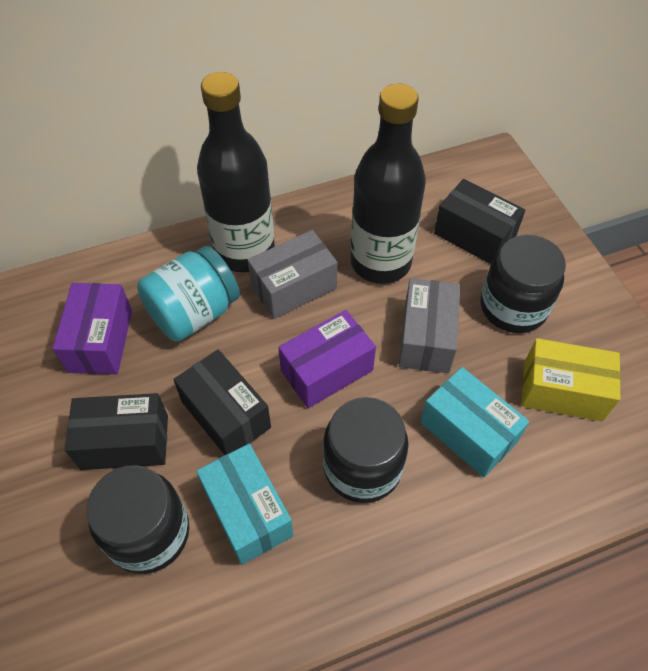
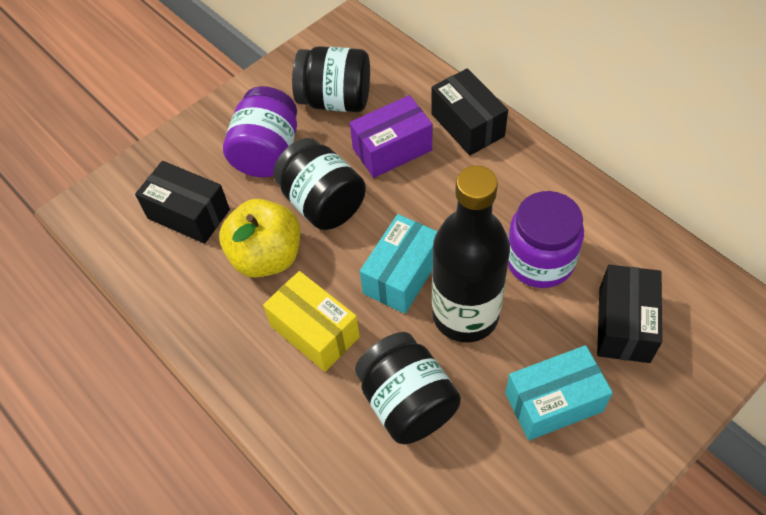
black bottle: [197,72,275,272] [350,84,426,284] = 2 -> [432,166,510,343] = 1
grey box: [248,230,337,319] [399,278,460,373] = 2 -> none = 0
purple box: [53,283,132,375] [278,310,376,408] = 2 -> [350,95,432,178] = 1
purple jar: none = 0 -> [223,86,297,177] [508,191,584,288] = 2
turquoise jar: [137,246,240,341] = 1 -> none = 0
yellow apple: none = 0 -> [219,199,301,278] = 1

